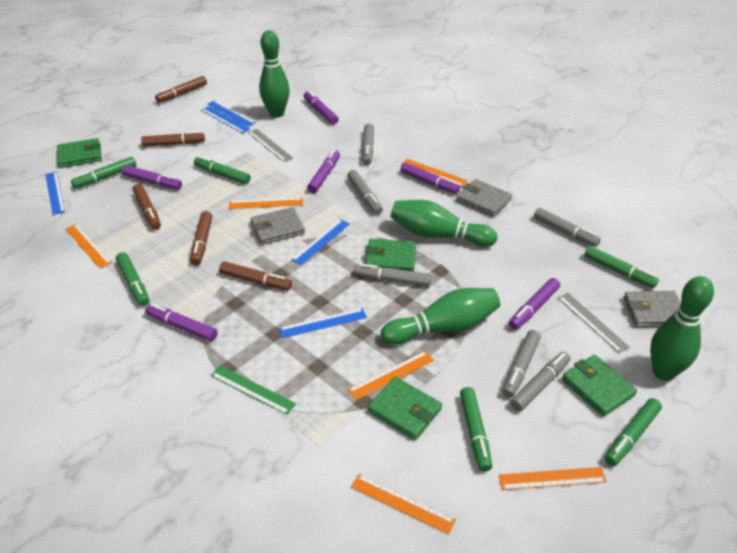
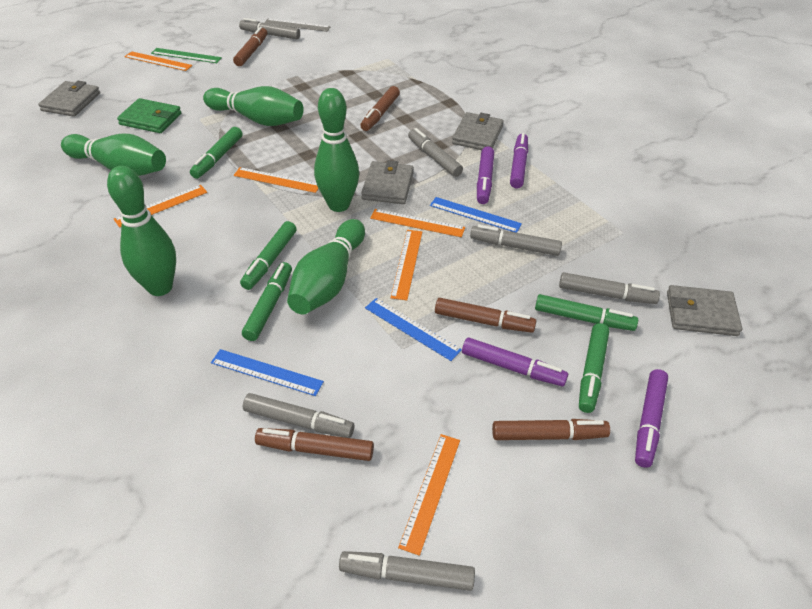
blue ruler: [45,172,65,215] [201,106,250,133] [208,100,256,127] [279,308,367,338] [291,219,350,265] = 5 -> [211,349,324,396] [365,298,462,361] [430,197,522,233] = 3
green bowling pin: [259,30,290,118] [381,288,500,345] [390,200,497,247] [650,276,714,381] = 4 -> [61,134,166,176] [107,166,176,296] [203,86,304,126] [287,219,365,314] [314,88,359,212] = 5
green marker: [71,157,136,188] [116,252,150,306] [194,156,251,184] [460,387,492,471] [584,246,659,288] [605,398,662,466] = 6 -> [190,127,242,179] [240,221,297,290] [242,262,292,341] [535,294,638,331] [579,323,609,413] = 5
green wallet: [57,138,102,168] [365,239,416,272] [368,377,442,440] [562,355,637,417] = 4 -> [117,98,181,133] = 1
grey ruler: [248,129,293,162] [558,293,629,353] = 2 -> [264,19,331,32] = 1
grey wallet: [251,207,305,245] [456,179,512,217] [624,291,681,327] = 3 -> [38,81,100,117] [361,160,414,204] [452,112,504,150] [667,285,742,336] = 4
purple marker: [122,165,182,189] [145,303,218,341] [304,91,339,124] [307,150,340,193] [400,162,460,194] [509,278,560,330] = 6 -> [462,338,568,386] [477,146,494,204] [510,133,528,188] [635,369,668,468] = 4

